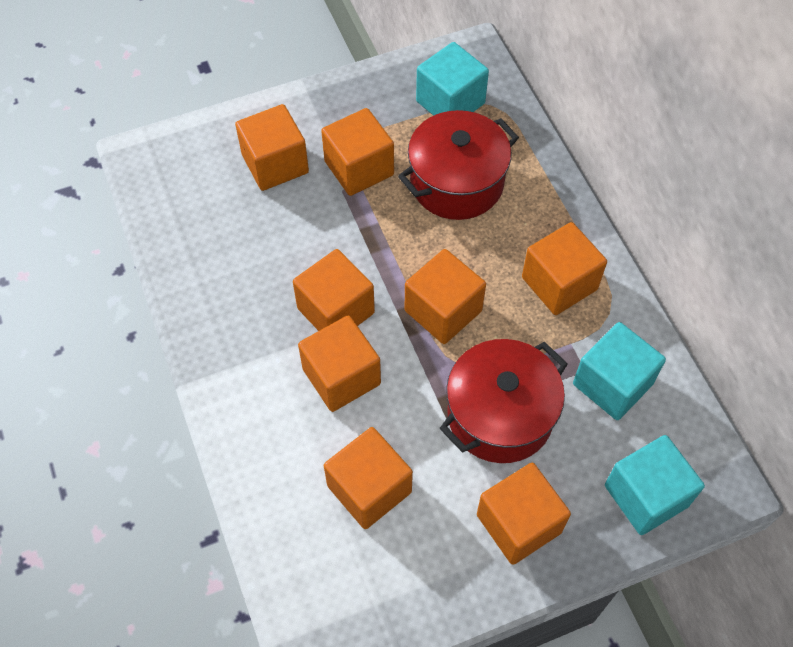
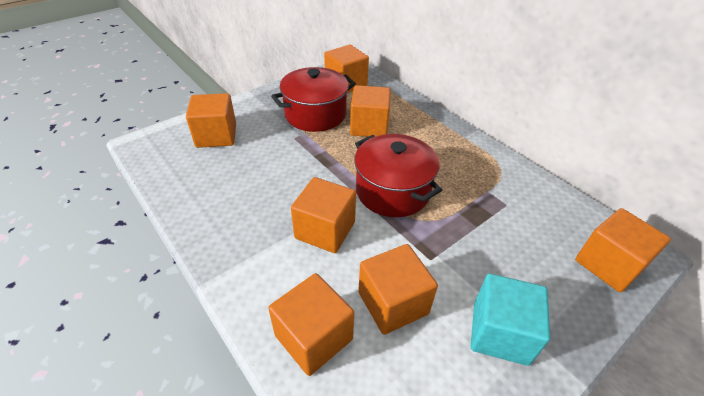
orange cube: [235,104,309,191] [293,249,375,331] [298,315,381,412] [321,108,394,196] [324,427,413,529] [405,249,486,344] [477,463,571,565] [522,222,607,315] = 8 -> [186,93,236,148] [268,273,354,376] [291,177,356,253] [324,45,369,93] [350,85,391,137] [358,244,438,335] [575,208,671,292] = 7
turquoise cube: [416,42,489,116] [573,322,666,420] [605,435,705,535] = 3 -> [471,274,550,366] = 1

